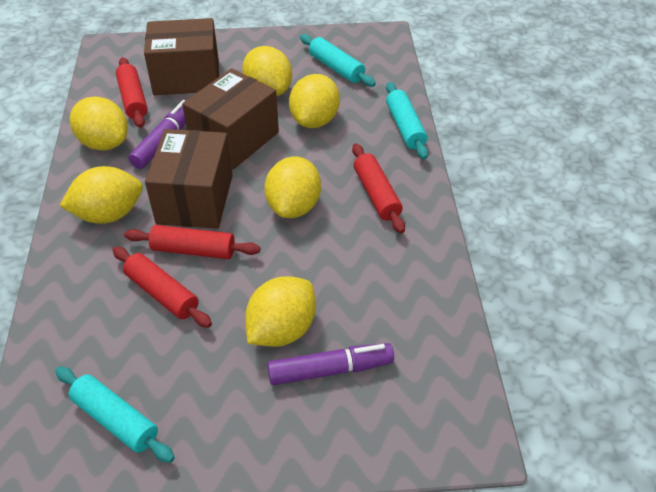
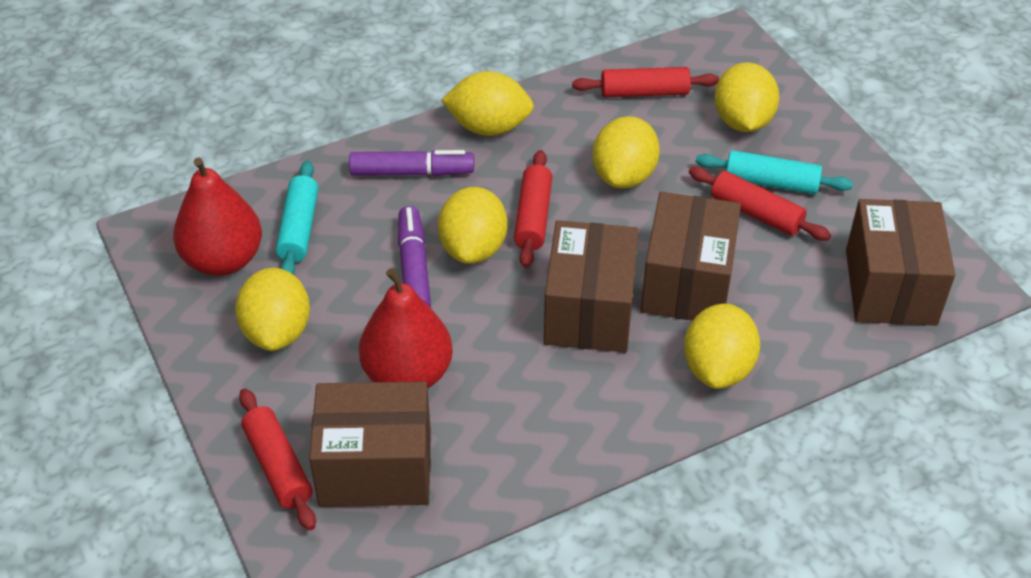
brown box: [144,18,219,95] [145,129,233,229] [182,68,279,170] = 3 -> [309,382,431,507] [544,220,639,352] [641,192,741,320] [846,199,955,325] = 4
red pear: none = 0 -> [173,157,262,276] [359,268,453,388] = 2
turquoise rolling pin: [56,367,175,463] [300,34,376,87] [386,82,428,160] = 3 -> [276,160,318,275] [696,150,853,194] = 2

